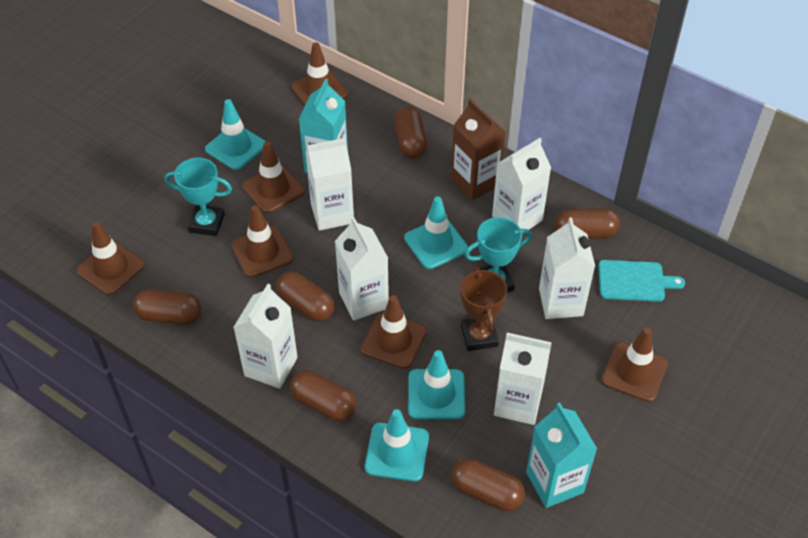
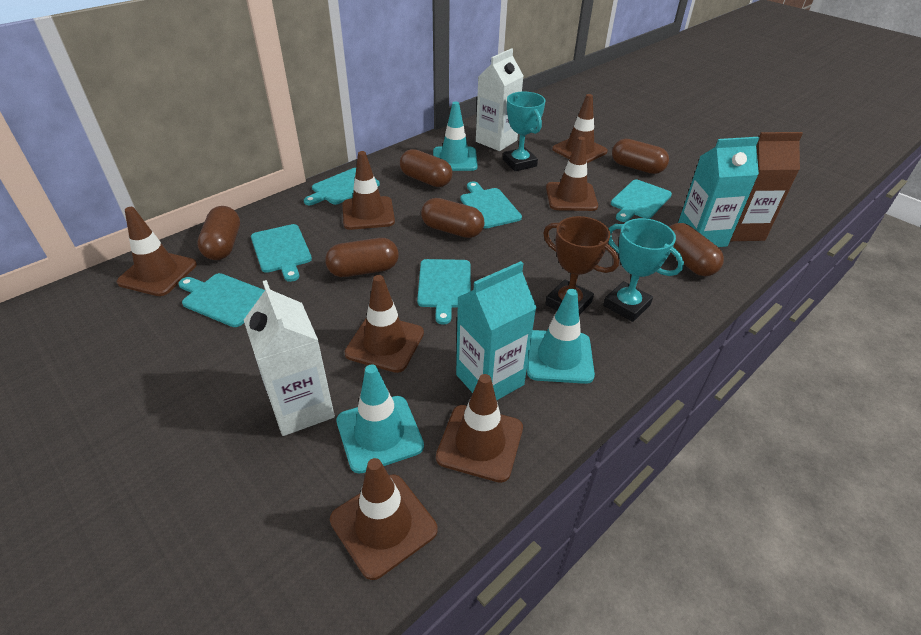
brown traffic cone: [76,221,145,295] [231,205,294,278] [242,141,305,213] [291,42,348,105] [361,295,427,369] [601,327,668,402] = 6 -> [117,207,197,296] [330,458,438,580] [342,151,395,230] [344,275,424,373] [436,374,523,483] [546,137,598,211] [552,94,608,163] = 7
turquoise cutting board: [598,260,685,302] = 1 -> [178,273,265,327] [251,224,312,282] [304,168,380,205] [417,259,471,325] [460,181,522,229] [611,180,672,222] = 6
turquoise traffic cone: [205,99,266,170] [365,409,429,482] [404,196,468,269] [408,350,465,420] = 4 -> [336,364,424,474] [433,101,478,171] [527,289,595,384] = 3
white carton: [233,284,298,389] [305,138,354,231] [335,216,389,321] [492,138,551,234] [494,333,552,425] [539,217,595,319] = 6 -> [244,280,335,436] [476,48,523,151] = 2

